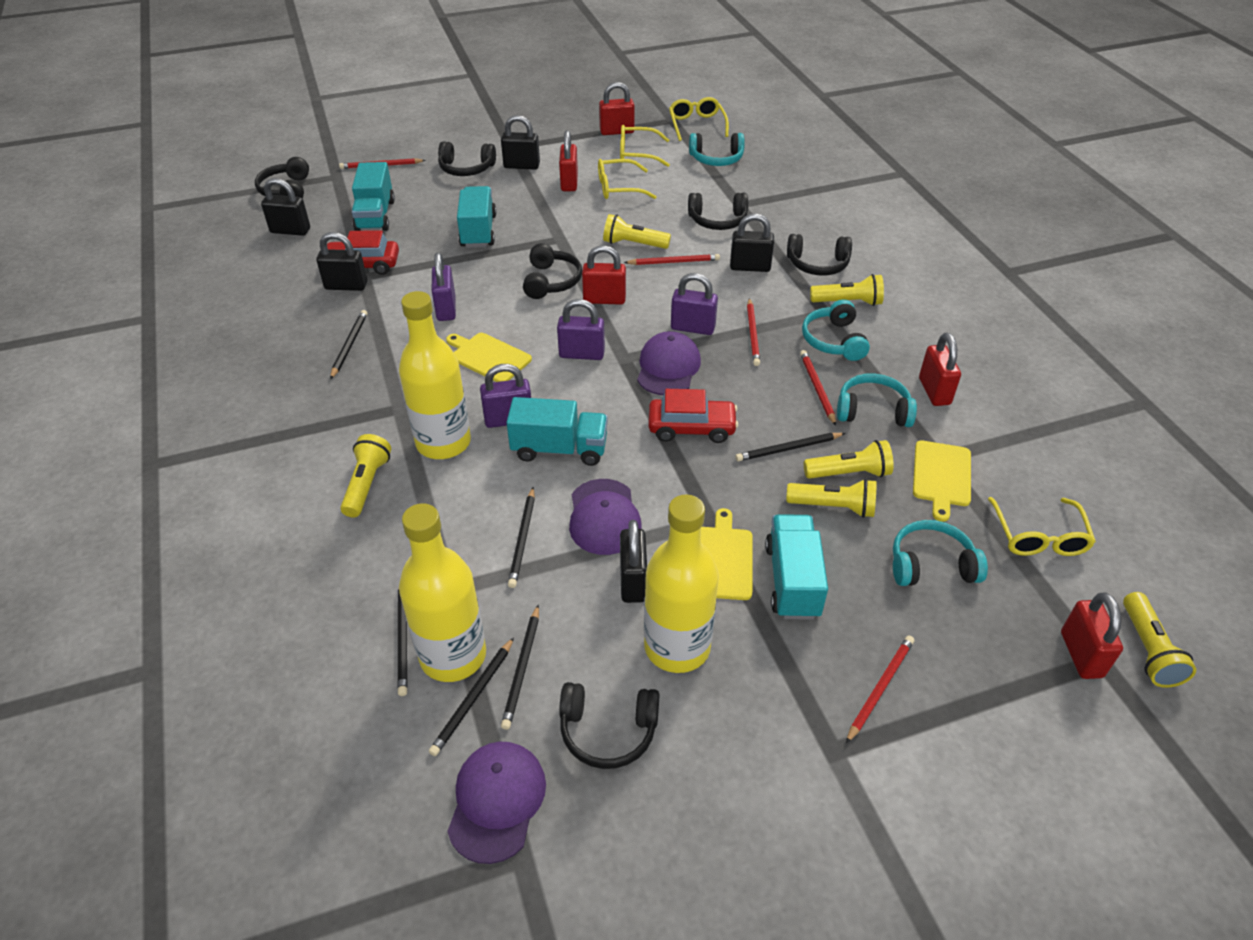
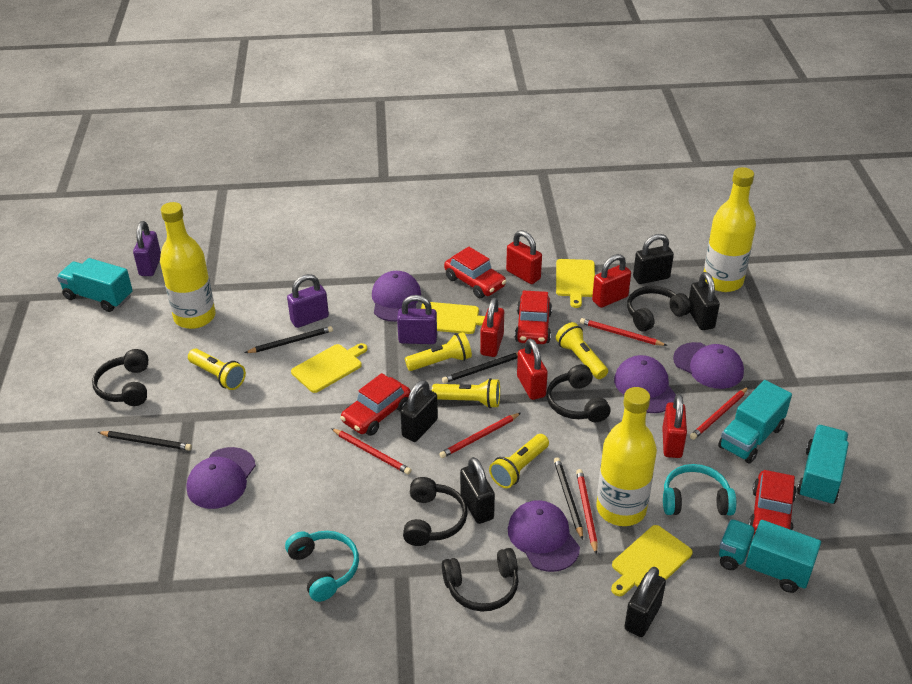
black headphones: [255,157,309,198] [438,141,496,176] [523,243,582,299] [559,682,659,769] [688,193,748,230] [787,234,852,276] = 6 -> [92,349,148,406] [403,477,468,546] [442,548,519,612] [547,364,611,422] [627,286,691,332] = 5
black pencil: [330,310,367,379] [397,588,408,696] [429,637,514,756] [501,605,539,730] [508,487,535,588] [735,433,845,461] = 6 -> [98,431,192,450] [245,326,333,353] [442,353,518,383] [554,457,583,540] = 4
purple cap: [447,741,546,864] [569,479,642,555] [637,331,701,395] = 3 -> [186,447,256,509] [372,271,421,322] [508,500,580,572] [614,355,676,413] [673,342,744,389] = 5
purple padlock: [432,252,456,321] [480,364,531,428] [557,299,605,360] [671,273,718,335] = 4 -> [133,221,161,276] [287,274,329,328] [397,295,437,344] = 3
red car: [327,230,399,275] [648,389,738,443] = 2 -> [340,373,410,436] [444,247,506,298] [515,291,552,344] [748,470,797,535] = 4
turquoise headphones: [689,133,745,166] [802,300,870,361] [837,374,917,427] [893,520,988,586] = 4 -> [285,531,359,602] [663,464,736,515] = 2
yellow cutting board: [446,333,532,382] [701,508,753,600] [913,440,971,522] = 3 -> [291,343,367,393] [421,302,485,334] [556,259,595,308] [611,525,693,596] = 4
yellow flashlight: [340,434,391,517] [603,214,671,249] [786,479,876,518] [804,440,894,479] [810,274,884,306] [1123,592,1196,688] = 6 -> [188,349,246,390] [405,332,472,371] [431,378,500,408] [489,434,549,488] [556,322,608,379] = 5
yellow glasses: [598,159,657,199] [620,125,670,167] [669,97,729,141] [988,497,1096,556] = 4 -> none = 0

